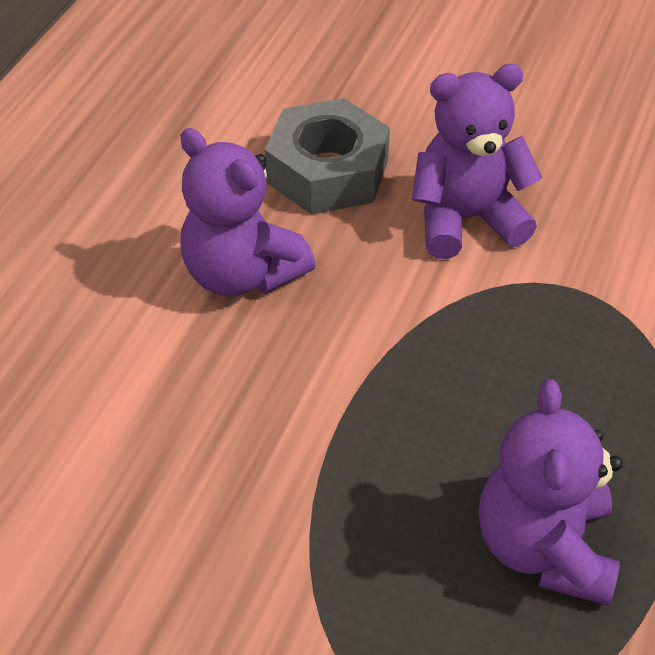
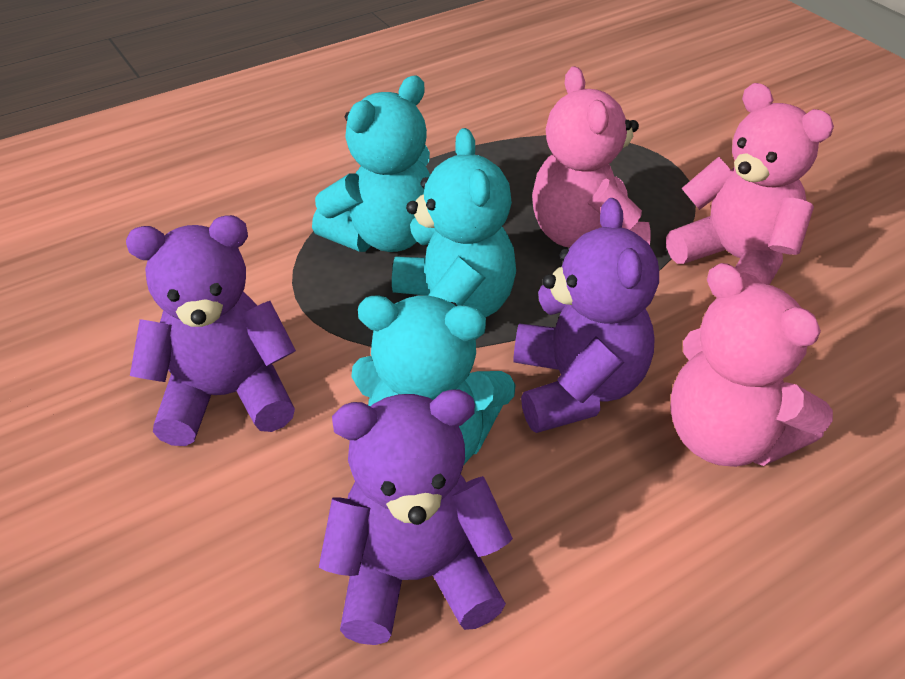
grey nut: [265,98,390,215] = 1 -> none = 0
pink teddy bear: none = 0 -> [532,66,650,248] [666,83,834,285] [670,263,833,467] = 3
turquoise teddy bear: none = 0 -> [312,75,430,252] [351,295,515,464] [392,128,516,317] = 3

